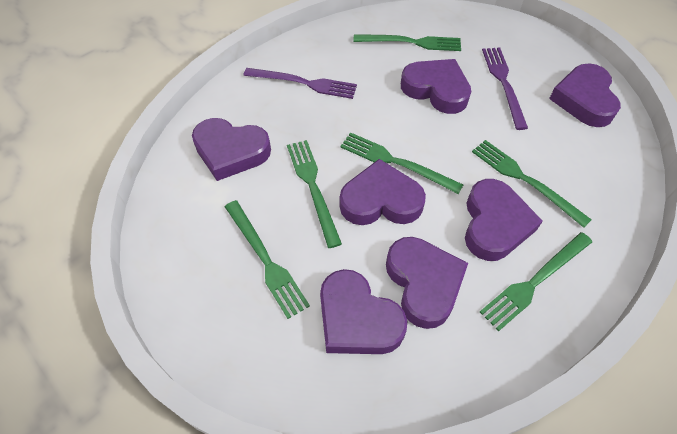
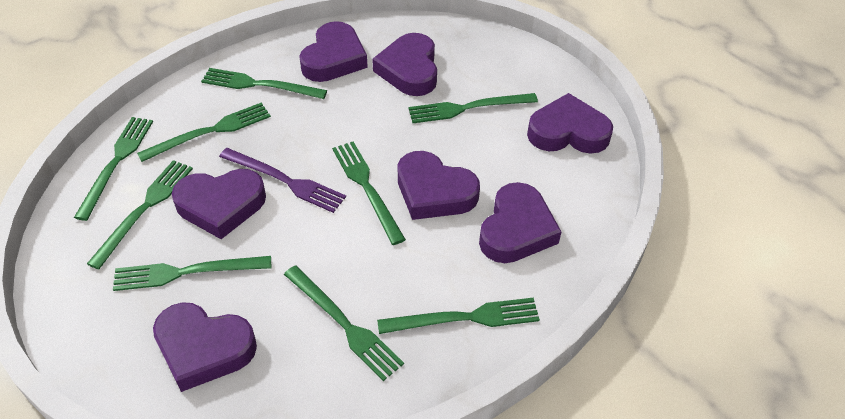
green fork: [225,200,310,319] [287,140,342,248] [340,132,463,194] [353,34,461,51] [472,140,592,228] [480,232,592,331] = 6 -> [74,117,153,221] [87,160,193,269] [113,256,271,291] [137,103,271,162] [201,68,327,99] [284,266,404,381] [332,142,406,245] [377,298,540,334] [408,93,538,123] = 9
purple fork: [243,68,357,99] [482,48,528,130] = 2 -> [219,148,346,213] = 1

